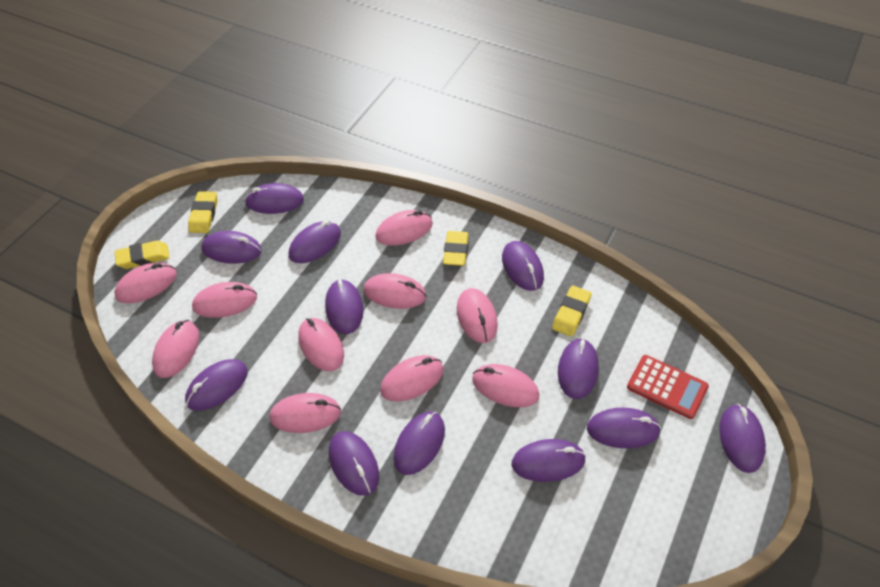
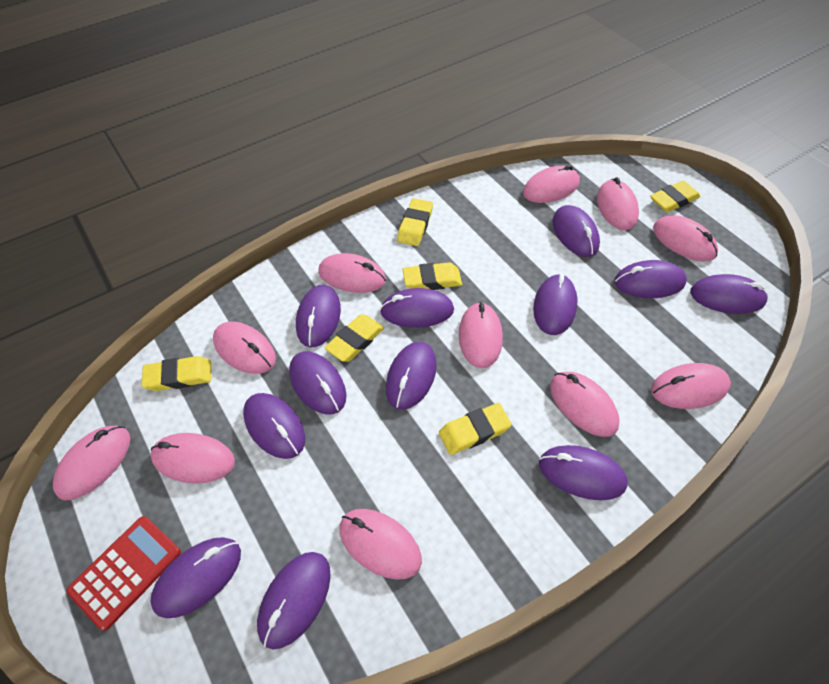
pink mouse: [114,263,177,303] [152,320,199,378] [192,282,257,318] [269,393,341,433] [298,318,344,371] [364,273,426,309] [375,210,433,246] [380,355,443,402] [457,288,498,343] [472,364,539,407] = 10 -> [53,425,130,501] [151,433,235,484] [213,322,276,374] [318,253,386,293] [339,509,422,580] [459,302,503,368] [523,165,580,203] [550,372,620,437] [597,177,639,230] [651,363,731,409] [653,215,718,262] = 11
yellow eraser: [115,240,170,269] [188,191,217,233] [443,231,469,266] [552,286,592,337] = 4 -> [142,356,211,391] [324,314,384,362] [397,198,433,246] [403,262,462,290] [439,403,512,455] [650,180,700,212] = 6

